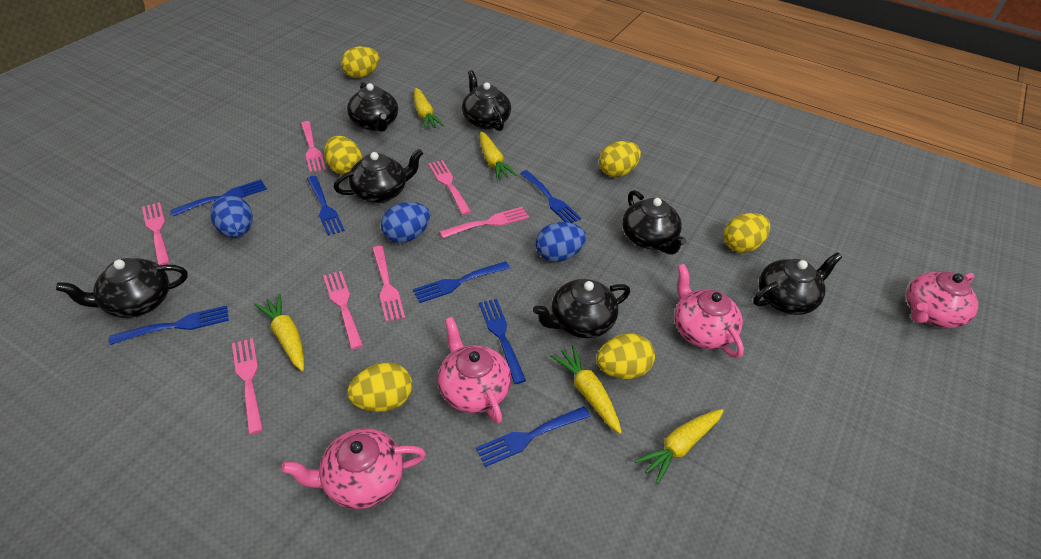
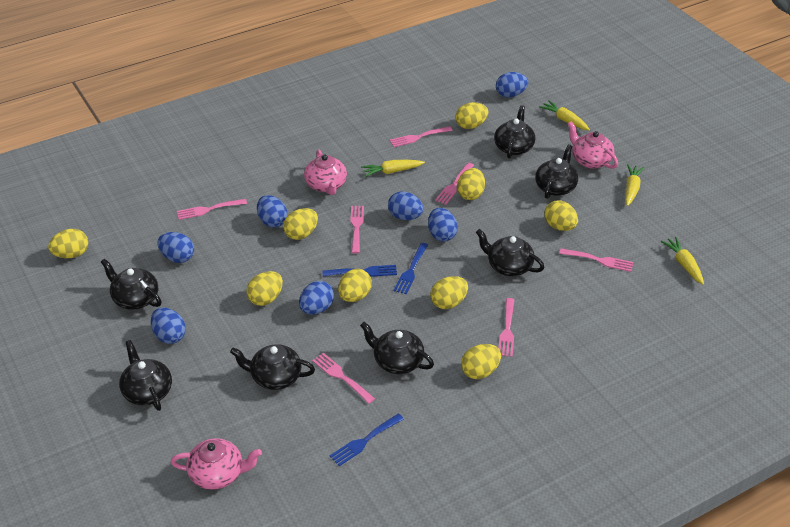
blue egg: [210,195,253,238] [381,202,430,243] [535,222,586,262] = 3 -> [151,308,186,344] [157,232,194,263] [257,195,287,228] [299,281,334,314] [388,191,424,220] [428,208,458,242] [496,72,528,97] = 7
blue fork: [109,305,229,345] [170,179,267,216] [307,176,345,236] [413,261,510,303] [476,406,590,467] [479,299,526,384] [520,170,581,223] = 7 -> [322,265,397,277] [330,413,404,466] [393,243,428,294] = 3
pink teapot: [281,428,426,509] [438,317,511,424] [674,264,744,358] [906,272,978,328] = 4 -> [170,438,262,490] [304,150,347,195] [568,121,618,169] = 3
yellow carrot: [254,294,304,371] [414,88,444,130] [480,132,517,180] [550,345,622,434] [635,409,724,484] = 5 -> [361,160,425,177] [539,100,590,130] [625,164,644,206] [661,237,704,285] = 4
yellow egg: [324,136,362,175] [341,46,379,78] [347,363,412,412] [596,333,655,379] [599,141,641,177] [724,213,770,253] = 6 -> [48,229,88,258] [247,271,283,306] [283,208,318,240] [338,269,372,302] [430,276,468,309] [455,102,488,129] [457,168,485,200] [461,344,501,379] [544,200,578,231] = 9

